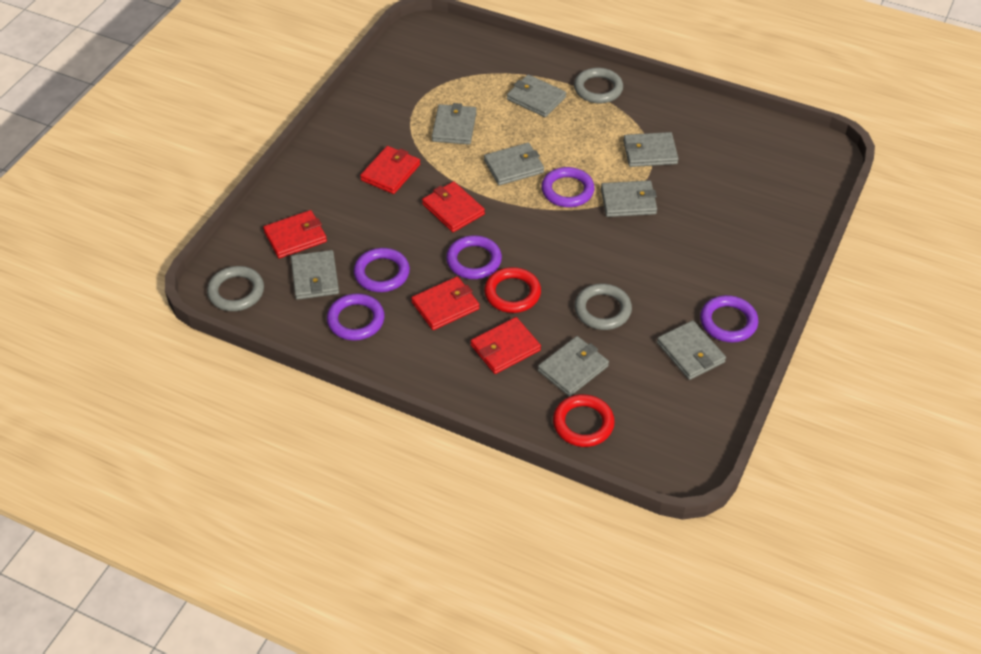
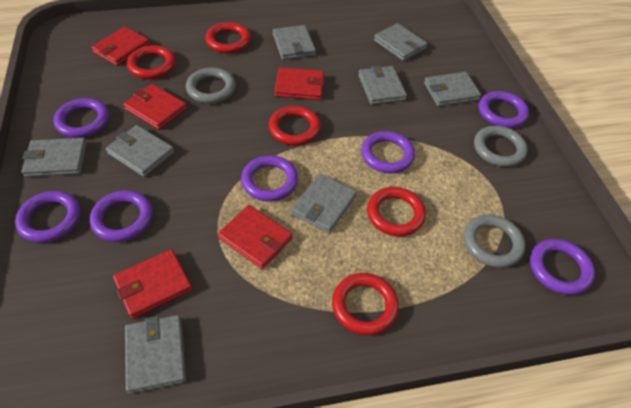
purple ring: [327,293,385,341] [353,248,410,292] [446,235,502,279] [541,167,595,207] [700,295,758,342] = 5 -> [15,191,81,243] [53,98,109,138] [90,190,153,242] [241,155,298,202] [361,131,415,174] [478,91,529,128] [530,239,595,295] = 7
red ring: [484,267,541,313] [553,394,615,447] = 2 -> [127,45,176,79] [205,22,251,53] [268,106,321,146] [332,273,399,335] [367,187,426,236] = 5

